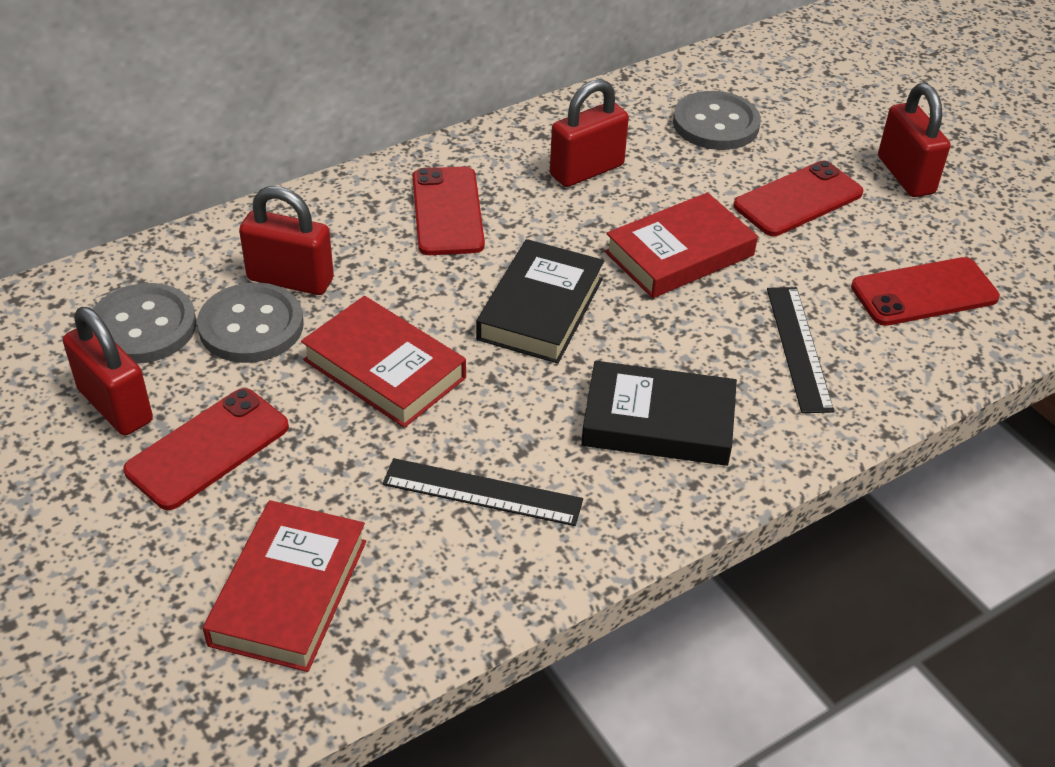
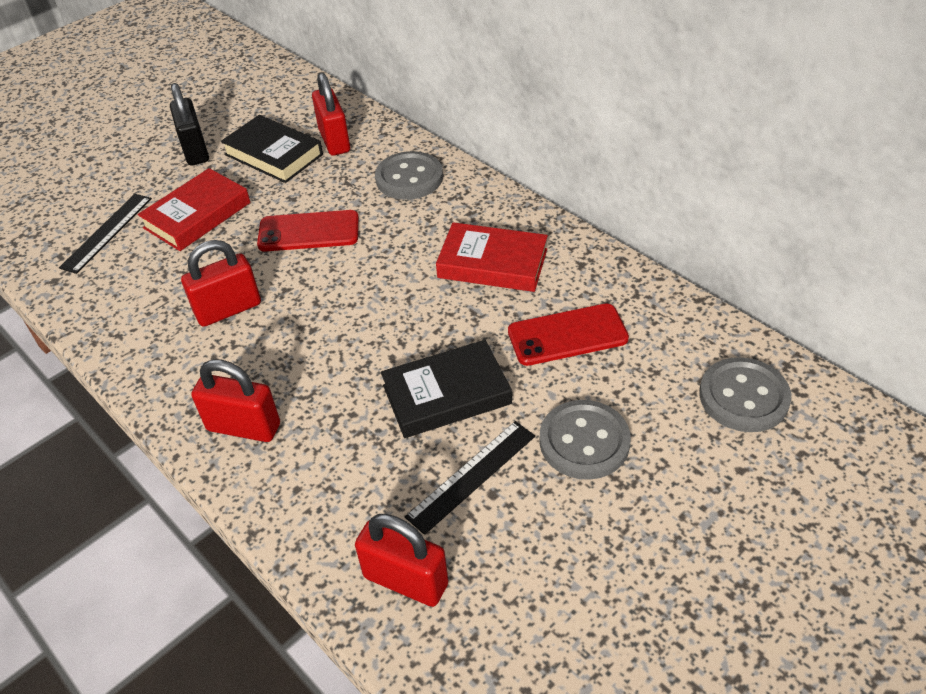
black padlock: none = 0 -> [170,83,209,166] = 1
red book: [203,500,366,672] [301,296,466,428] [605,192,758,298] = 3 -> [138,168,250,251] [436,222,548,292] = 2
red phone: [123,388,289,510] [413,166,485,255] [733,161,864,236] [851,257,1000,326] = 4 -> [257,210,359,252] [508,303,629,366] = 2

